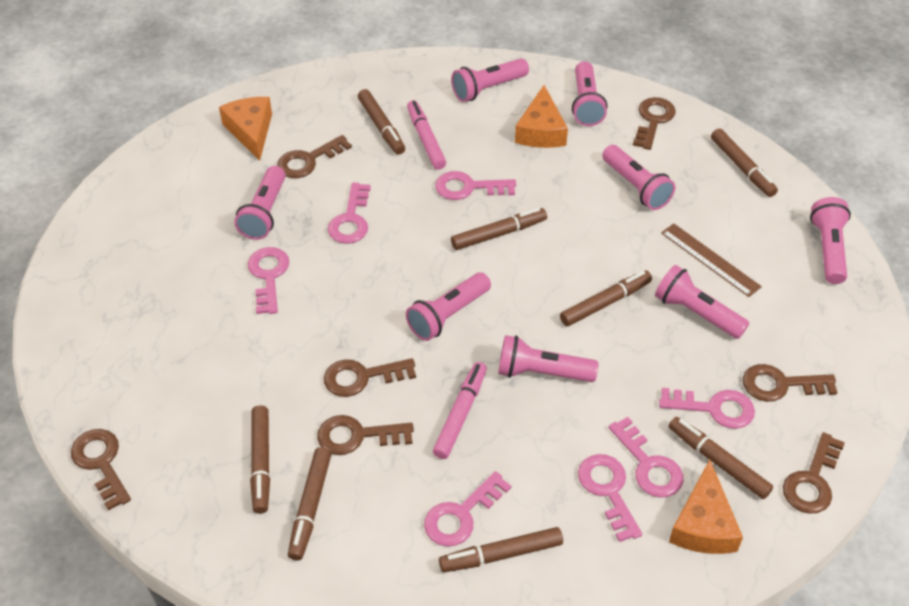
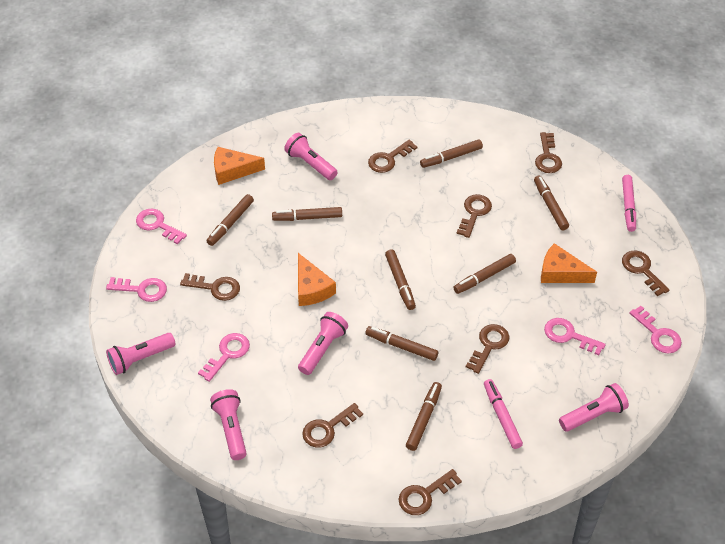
brown key: [71,429,131,511] [277,135,352,178] [317,415,414,455] [324,358,416,397] [633,97,676,150] [743,364,837,402] [783,432,845,514] = 7 -> [180,273,240,301] [302,403,363,448] [368,140,417,173] [398,469,462,515] [456,194,492,238] [466,324,509,374] [535,132,562,173] [622,251,670,296] = 8
brown ruler: [661,224,762,297] = 1 -> none = 0
pink flashlight: [234,166,285,240] [406,272,491,341] [451,59,529,102] [498,335,599,382] [572,61,607,126] [602,145,675,210] [655,265,749,339] [810,197,851,284] = 8 -> [106,333,176,375] [210,389,247,460] [284,133,338,180] [298,312,348,375] [559,383,629,432] = 5
pink key: [248,247,289,314] [328,183,371,244] [424,471,511,547] [435,171,516,200] [578,454,642,542] [609,417,683,498] [659,388,755,429] = 7 -> [106,277,167,302] [136,208,187,244] [198,333,250,382] [544,318,606,355] [629,306,682,353] = 5

